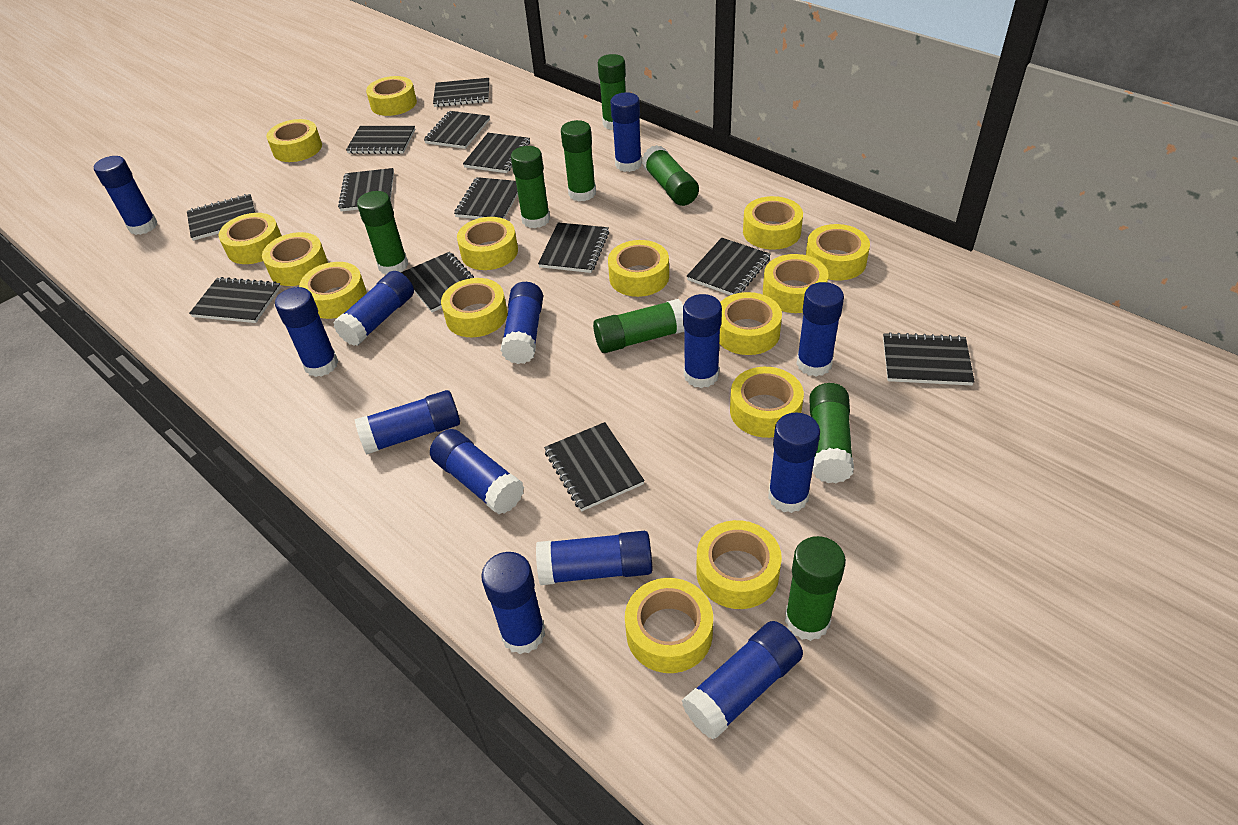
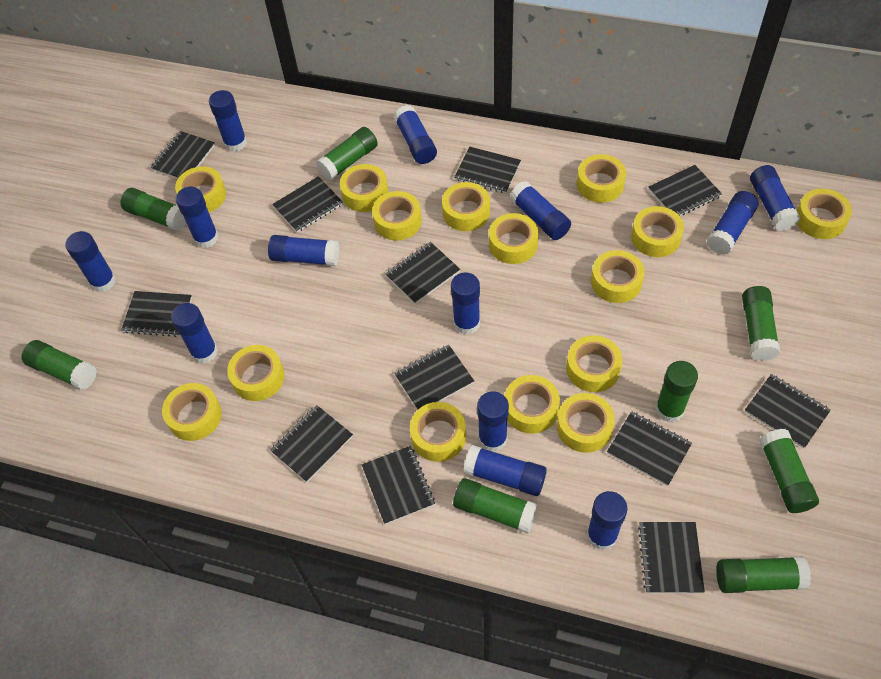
black notebook: [187,194,255,241] [189,277,281,323] [338,168,394,212] [346,126,415,154] [401,252,474,312] [424,111,490,149] [433,78,489,107] [454,177,518,219] [463,133,530,173] [538,222,609,273] [544,422,645,511] [687,238,771,295] [883,332,975,385] = 13 -> [121,291,192,337] [150,131,215,179] [270,405,353,482] [272,177,343,233] [362,446,435,525] [385,242,460,304] [394,345,474,410] [454,147,521,193] [607,411,692,486] [638,522,705,593] [649,165,722,216] [745,374,831,448] = 12

